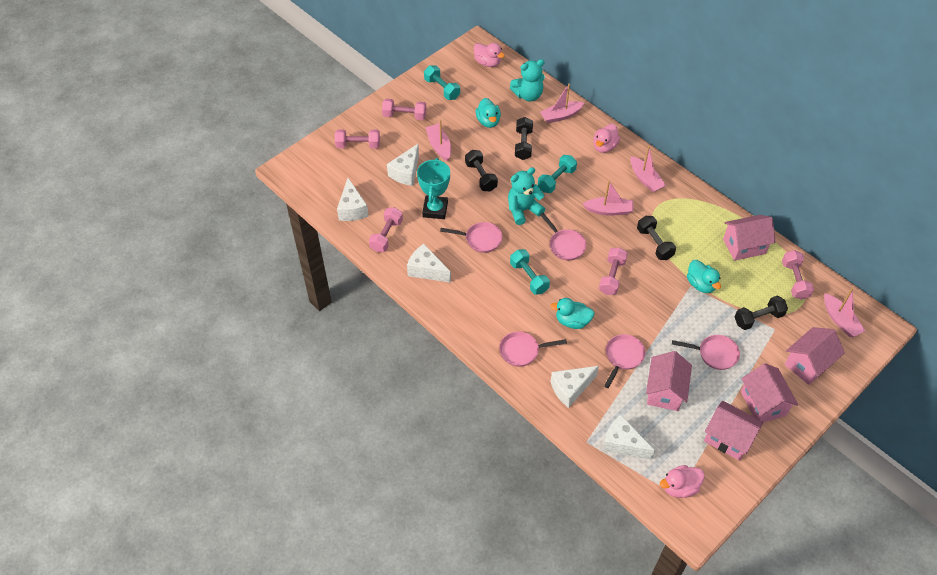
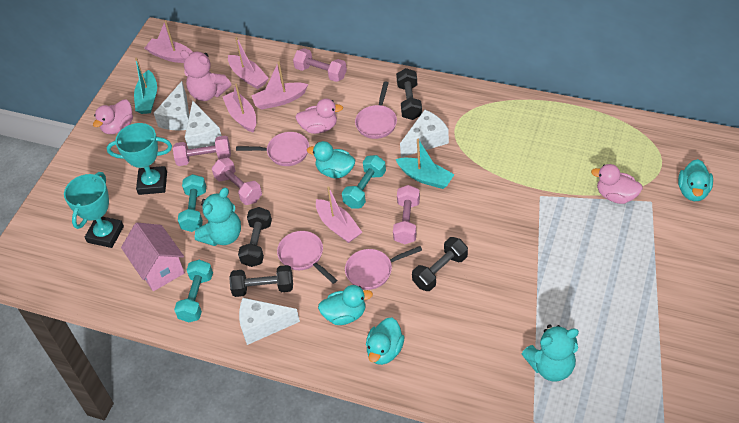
pink dumbbell: [335,130,380,148] [369,207,403,252] [382,99,427,120] [599,247,628,295] [782,250,814,300] = 5 -> [173,136,231,166] [212,158,262,205] [293,48,347,82] [393,185,420,244] = 4
pink house: [646,351,692,411] [704,401,763,461] [723,215,776,261] [741,363,798,423] [785,327,845,385] = 5 -> [121,223,185,291] = 1
pink pan: [440,222,502,253] [499,331,567,367] [540,213,587,260] [604,334,646,388] [672,335,740,370] = 5 -> [236,132,309,166] [277,231,337,284] [345,246,422,290] [355,82,397,139] = 4
pink teddy bear: none = 0 -> [180,50,231,101] = 1
turquoise boat: none = 0 -> [134,58,157,114] [396,139,455,189] = 2
turquoise duck: [476,98,501,128] [550,298,595,329] [687,260,721,293] = 3 -> [307,141,355,178] [318,285,373,325] [366,318,404,365] [678,159,713,201] = 4
turquoise trophy: [417,158,450,219] = 1 -> [64,172,124,248] [107,123,172,195] = 2
white cheese: [337,178,369,221] [387,144,419,186] [407,244,451,283] [551,366,599,408] [602,415,655,460] = 5 -> [154,81,189,130] [185,101,222,149] [239,298,300,345] [400,110,449,157] = 4

